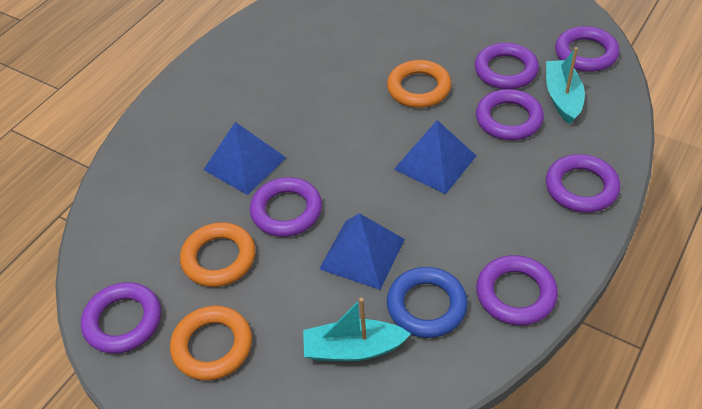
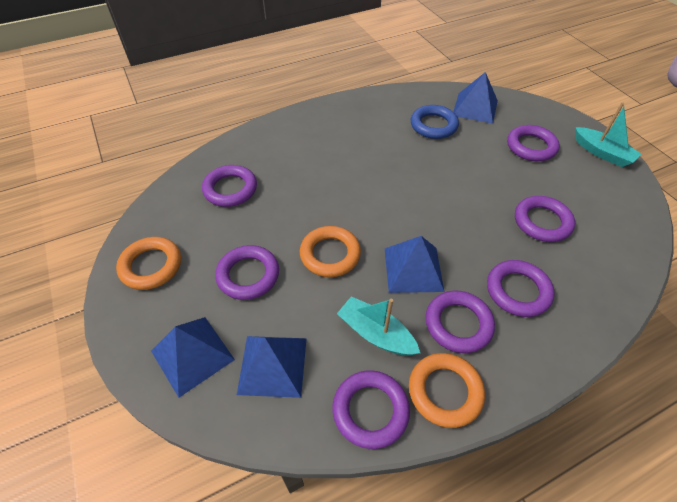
blue pyramid: [203,122,286,195] [319,213,405,290] [394,120,476,194] = 3 -> [151,317,235,398] [237,336,307,398] [385,236,444,293] [453,72,498,124] = 4

